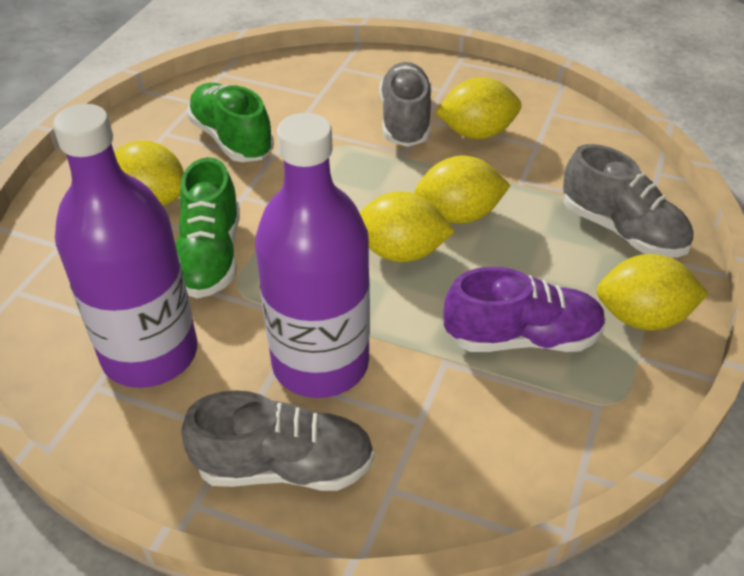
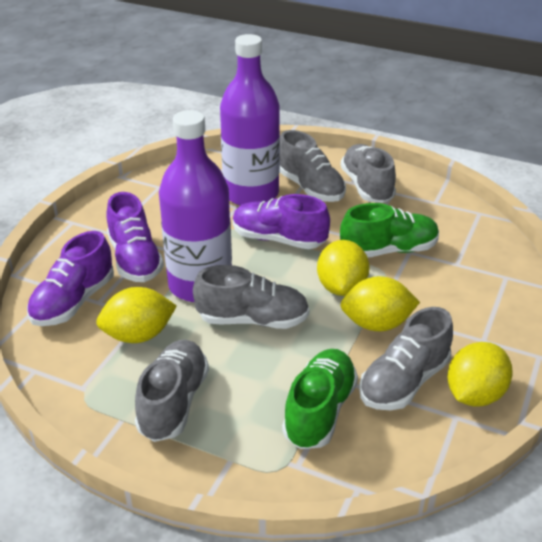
grey shoe: [181,390,374,491] [379,62,431,147] [563,144,693,258] = 3 -> [135,340,209,442] [193,265,309,329] [280,130,346,202] [340,144,396,203] [359,307,453,410] = 5
purple shoe: [443,267,606,352] = 1 -> [27,231,114,326] [106,192,164,282] [233,194,330,249] = 3
yellow lemon: [114,140,184,206] [359,191,455,262] [414,156,511,223] [435,77,521,139] [597,254,709,331] = 5 -> [96,287,177,343] [317,240,370,296] [340,276,420,331] [447,342,513,407] = 4

